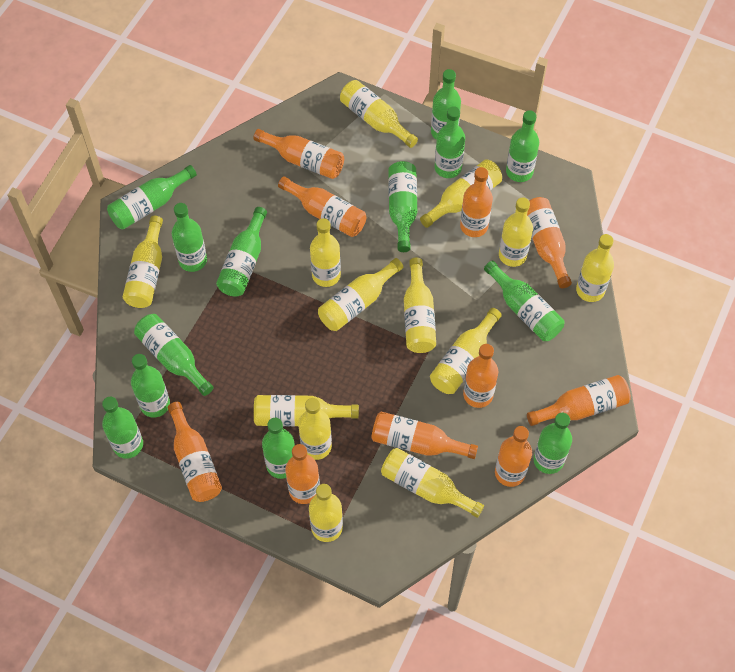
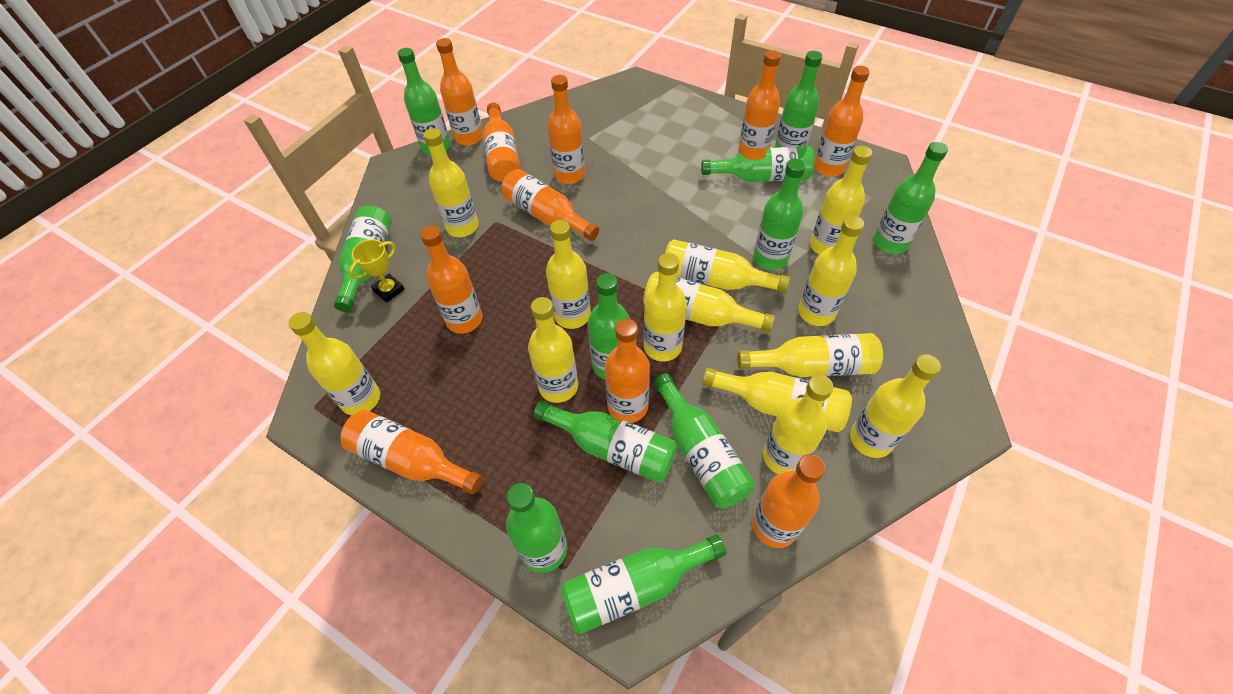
green bottle: [102,397,143,459] [107,165,197,230] [131,354,170,418] [134,314,214,396] [172,203,207,272] [216,207,267,297] [262,418,295,479] [388,161,417,252] [431,69,461,140] [435,106,465,178] [484,260,564,341] [506,110,539,182] [533,413,572,474] = 13 -> [334,206,392,312] [398,48,451,155] [506,483,567,573] [534,400,677,483] [561,534,726,634] [588,273,630,379] [653,373,755,509] [701,146,815,182] [753,159,806,270] [775,51,823,147] [874,142,948,254] = 11
yellow trophy: none = 0 -> [349,239,405,303] = 1

